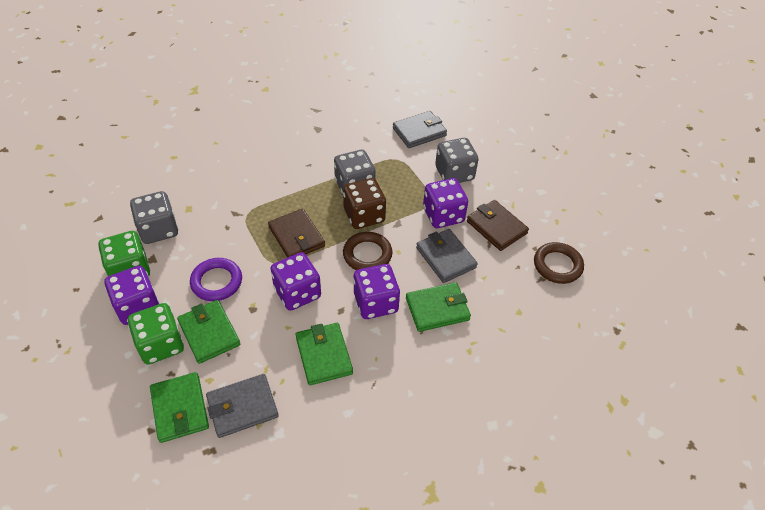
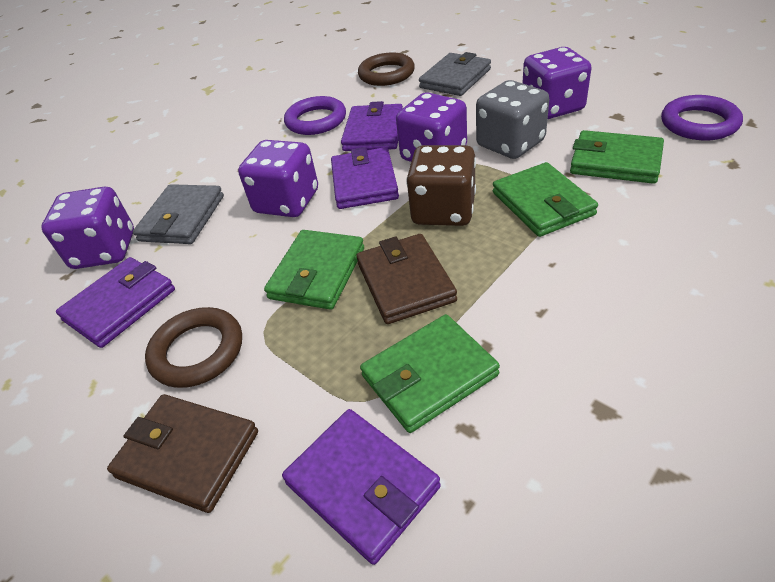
green dice: [98,231,150,277] [128,303,184,365] = 2 -> none = 0
grey dice: [130,191,178,244] [334,150,376,195] [435,138,479,183] = 3 -> [476,80,549,159] = 1
grey wallet: [206,374,279,438] [393,111,447,148] [416,229,478,283] = 3 -> [133,184,224,244] [419,52,491,96] = 2
purple ring: [190,258,242,301] = 1 -> [284,96,346,135] [661,95,743,140] = 2
purple wallet: none = 0 -> [56,257,175,348] [282,409,441,565] [331,147,399,209] [341,101,403,151] = 4

